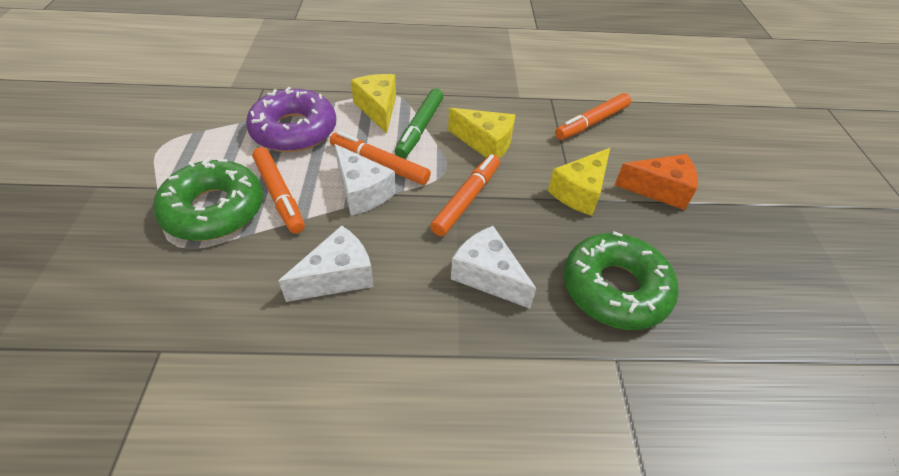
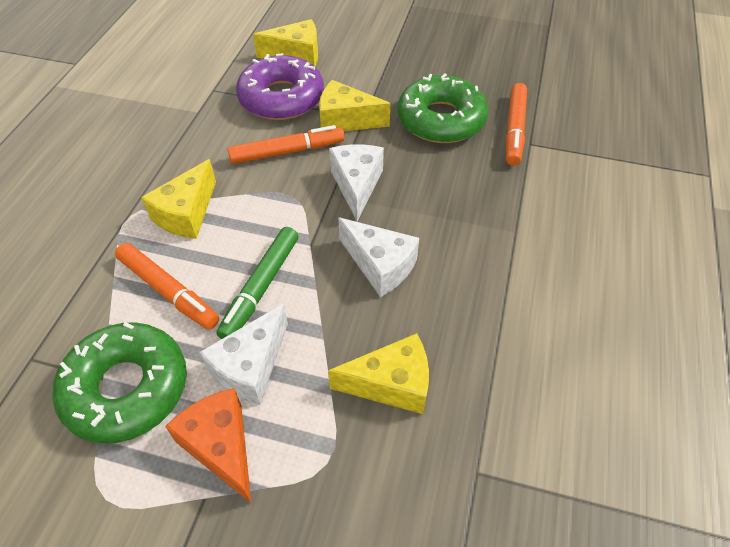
orange marker: [252,147,305,234] [330,131,431,185] [430,154,500,236] [555,93,631,140] = 4 -> [115,243,219,330] [228,125,345,164] [506,83,527,166] = 3
yellow cheese: [351,74,396,134] [448,108,515,159] [548,148,610,216] = 3 -> [141,159,216,239] [253,19,318,66] [319,80,391,131] [328,333,429,414] = 4

